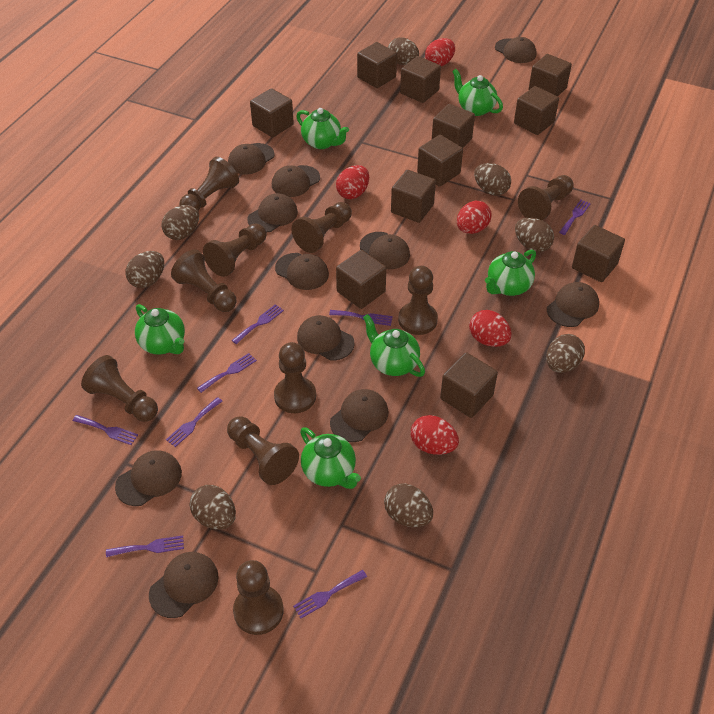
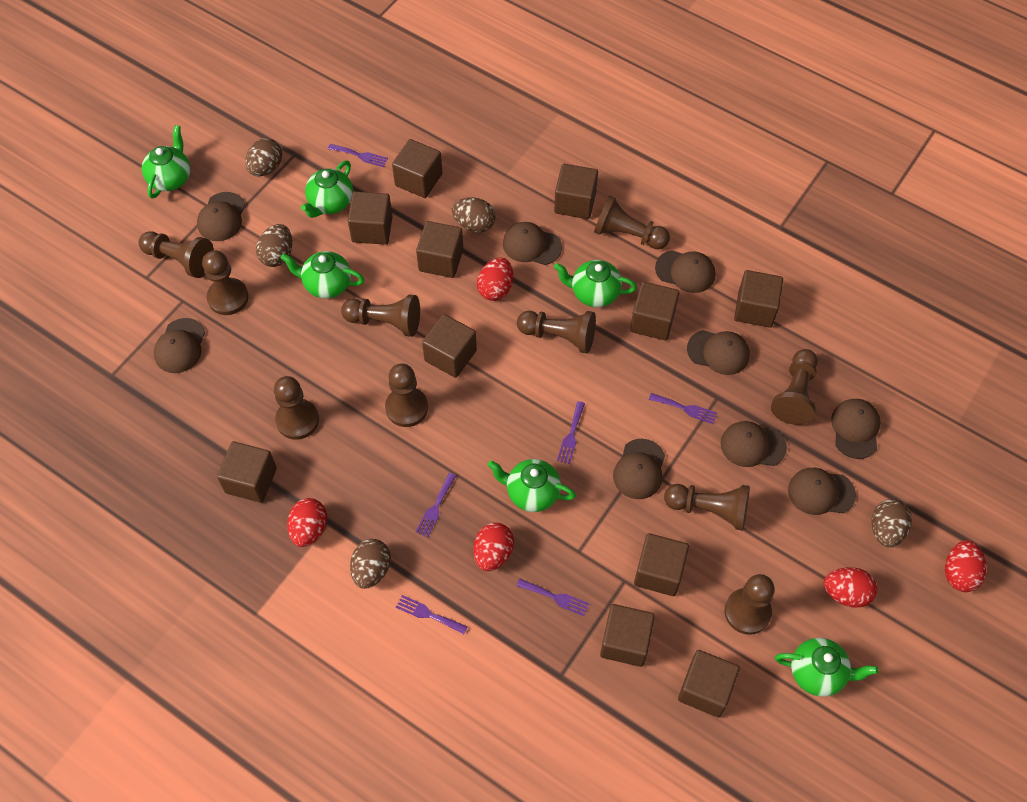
brown cap: [115,450,182,506] [149,552,219,618] [228,143,275,174] [247,193,298,232] [272,165,320,197] [275,253,329,290] [297,315,355,360] [330,389,388,442] [360,232,410,269] [495,37,536,63] [547,282,599,327] = 11 -> [154,318,205,373] [197,192,245,241] [503,222,562,265] [613,439,665,499] [655,250,715,293] [687,330,750,375] [721,421,787,467] [788,468,856,515] [831,399,881,459] = 9
brown egg: [125,251,164,288] [161,205,199,240] [190,485,236,530] [384,484,433,527] [388,38,419,65] [474,163,511,196] [515,218,554,252] [546,334,585,373] = 8 -> [245,138,282,176] [256,224,292,267] [350,539,391,589] [452,197,496,233] [872,499,912,548] = 5
purple fork: [73,415,138,445] [106,535,184,557] [166,397,223,447] [197,353,257,393] [232,304,284,344] [293,570,367,618] [329,310,393,326] [559,200,591,235] = 8 -> [328,144,388,167] [396,595,468,634] [416,473,456,538] [517,579,589,616] [557,401,585,464] [649,393,717,424] = 6

